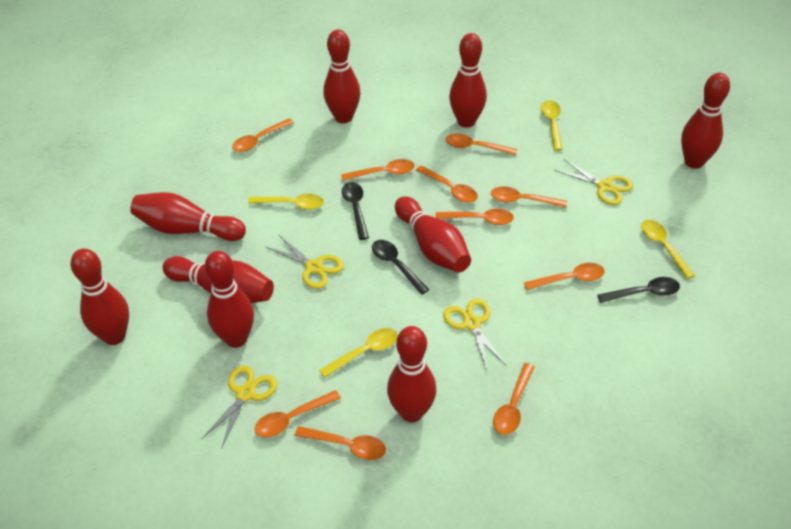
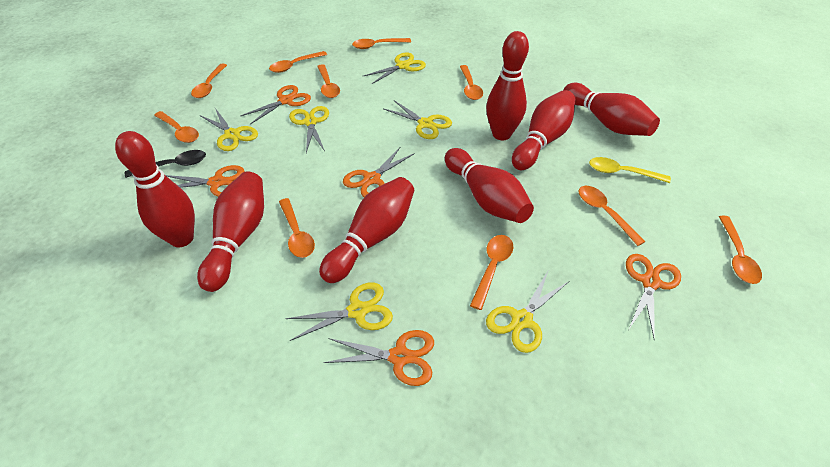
black spoon: [342,182,369,240] [372,240,429,295] [597,277,680,303] = 3 -> [125,150,206,178] = 1
orange scissors: none = 0 -> [166,165,245,197] [240,85,311,125] [323,330,434,386] [343,146,415,197] [626,254,681,340] = 5
red bowling pin: [71,248,129,345] [130,192,246,241] [162,256,274,303] [204,251,254,348] [324,29,361,124] [387,326,437,422] [395,196,471,272] [449,33,487,128] [681,73,730,169] = 9 -> [115,131,195,247] [197,171,264,292] [319,177,414,283] [445,148,534,223] [486,31,529,140] [512,90,575,170] [564,83,660,136] = 7
yellow scissors: [202,365,277,449] [266,235,344,289] [443,298,507,370] [554,159,633,205] = 4 -> [200,108,258,151] [285,282,393,341] [289,106,329,153] [363,53,426,84] [384,100,452,139] [486,271,568,353] = 6
yellow spoon: [248,194,324,210] [319,328,398,378] [541,100,563,151] [641,220,695,279] = 4 -> [589,157,671,183] = 1

